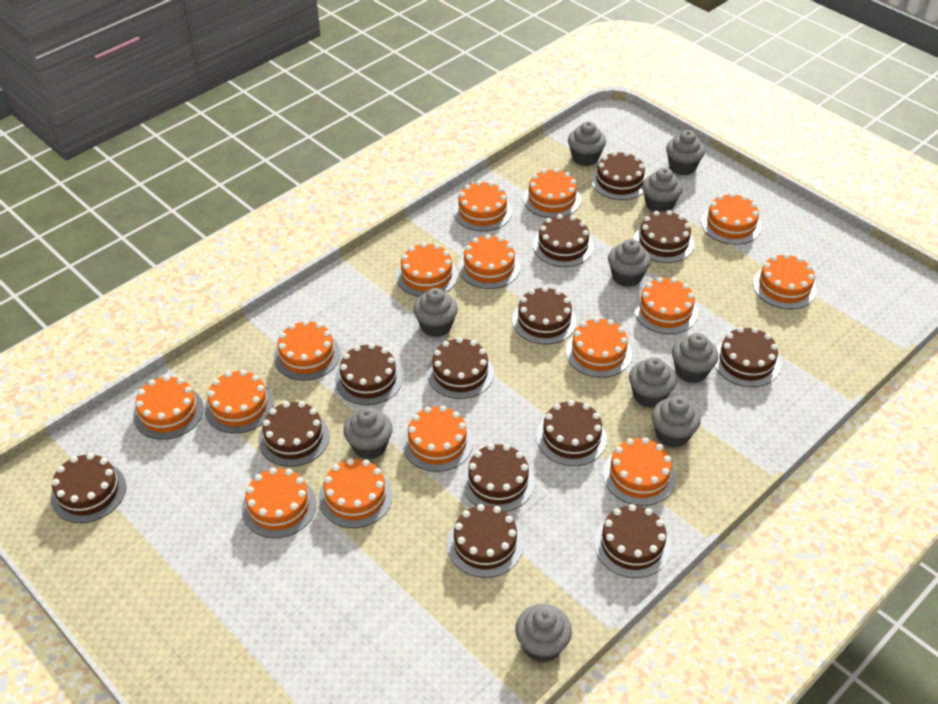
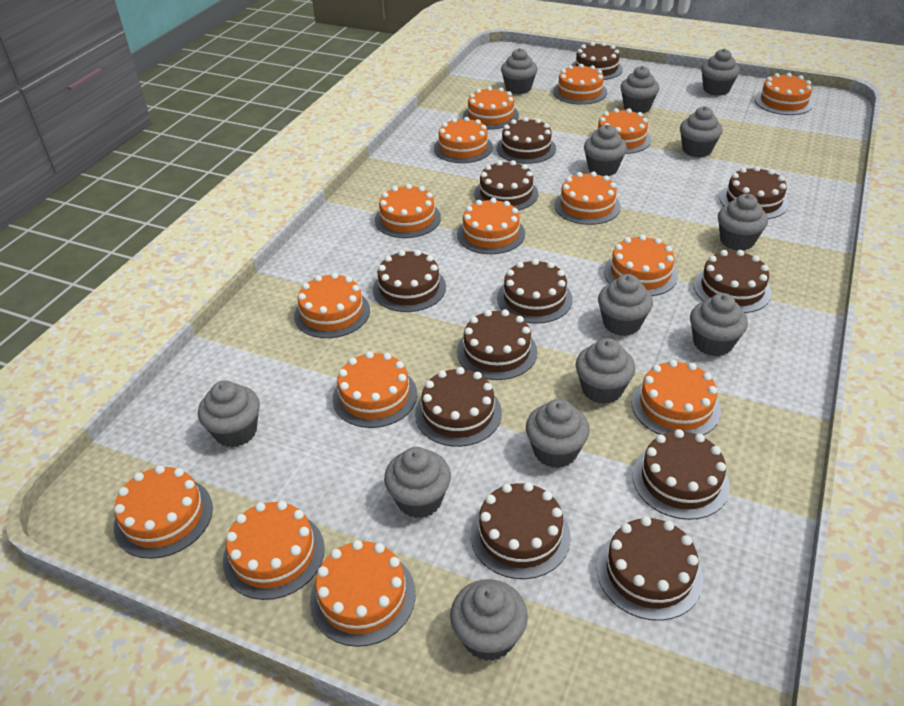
brown cake: [51,453,126,523] [259,401,330,467] [335,343,403,405] [427,337,494,399] [447,504,523,578] [462,444,535,512] [512,286,577,344] [533,214,593,267] [536,400,607,466] [591,151,647,200] [594,504,671,578] [634,210,694,263] [715,327,781,387] = 13 -> [373,250,446,312] [415,367,502,447] [457,309,538,380] [470,482,571,579] [474,160,538,210] [497,117,556,164] [497,259,572,324] [572,42,623,80] [597,516,703,621] [633,429,730,520] [694,250,772,313] [720,166,788,219] = 12
grey cupcake: [343,408,393,459] [413,288,458,337] [515,604,572,663] [568,121,606,166] [608,239,651,287] [629,357,676,408] [642,168,683,212] [652,396,701,448] [666,130,705,175] [672,333,718,383] = 10 -> [198,380,260,447] [384,447,451,518] [450,579,528,661] [501,48,537,94] [526,399,590,468] [576,338,635,404] [584,125,627,176] [598,274,653,336] [620,66,659,114] [680,106,723,157] [690,293,748,357] [701,49,740,96] [718,194,768,251] = 13

